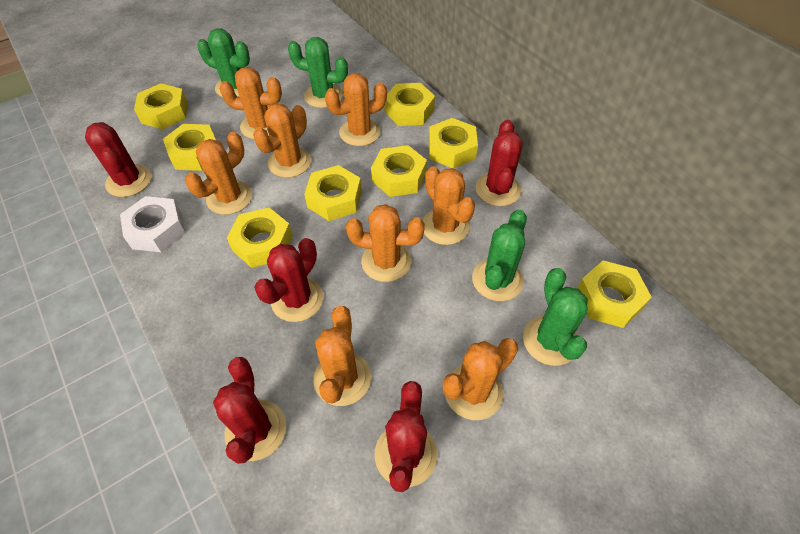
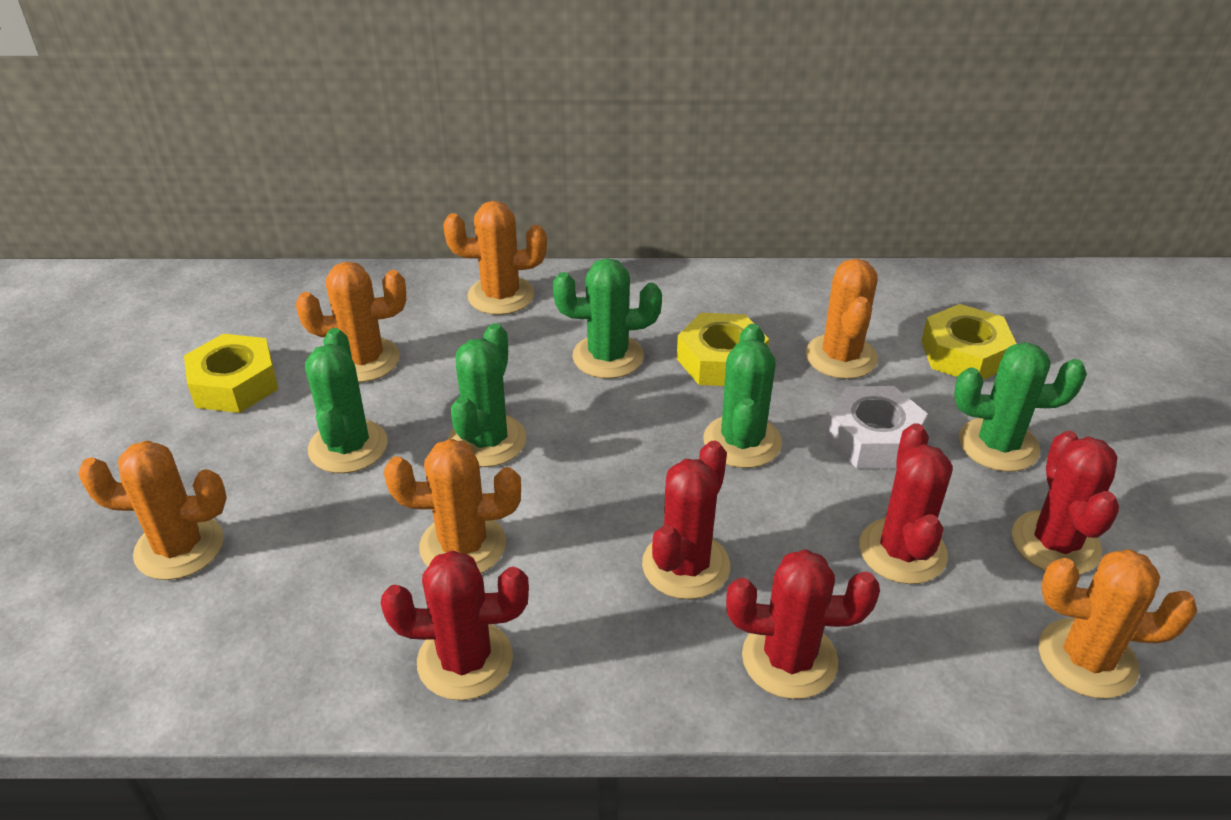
green cactus: [198,28,250,97] [288,37,348,108] [472,210,527,301] [523,268,588,366] = 4 -> [305,328,388,473] [448,323,526,467] [553,258,662,379] [703,324,782,468] [954,342,1087,472] = 5
orange cactus: [185,132,252,215] [220,67,282,139] [253,103,311,178] [313,306,371,406] [325,73,387,146] [346,204,425,282] [422,166,475,245] [443,338,518,420] = 8 -> [78,440,227,580] [296,262,406,382] [384,439,521,573] [443,201,547,315] [806,259,878,379] [1039,549,1197,699] = 6
yellow nut: [134,83,188,130] [163,124,216,171] [227,208,293,268] [304,165,362,221] [371,145,427,197] [384,83,435,126] [429,118,478,168] [577,260,652,328] = 8 -> [184,334,278,413] [677,313,769,386] [921,304,1016,380] = 3

